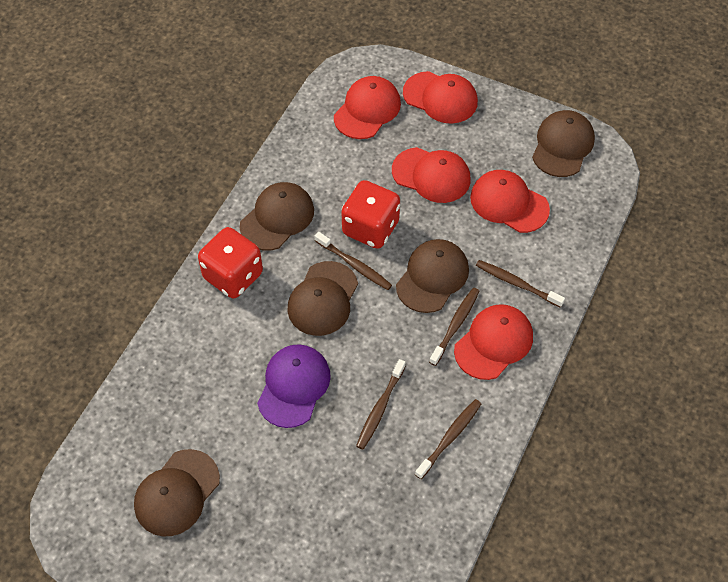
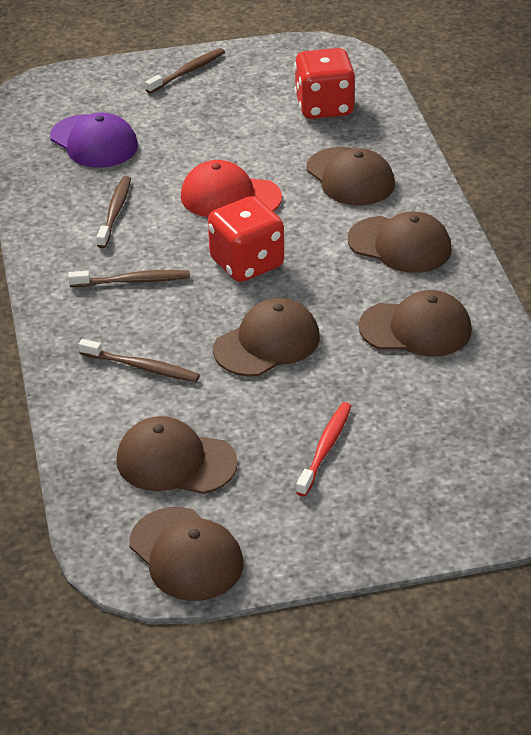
brown cap: [134,449,220,536] [239,182,314,251] [288,261,358,336] [396,239,469,313] [532,110,595,177] = 5 -> [117,416,238,494] [129,507,243,601] [213,298,320,377] [306,147,395,206] [348,212,452,273] [359,290,472,357] = 6
brown toothbrush: [315,232,392,290] [356,359,406,449] [415,399,481,479] [429,288,479,366] [476,260,565,308] = 5 -> [68,270,190,287] [78,339,200,382] [97,176,131,248] [145,48,225,94] = 4
red cap: [334,76,401,139] [392,147,471,203] [403,71,478,124] [454,304,533,380] [470,170,550,233] = 5 -> [181,160,282,217] = 1
red toothbrush: none = 0 -> [296,402,351,496] = 1

